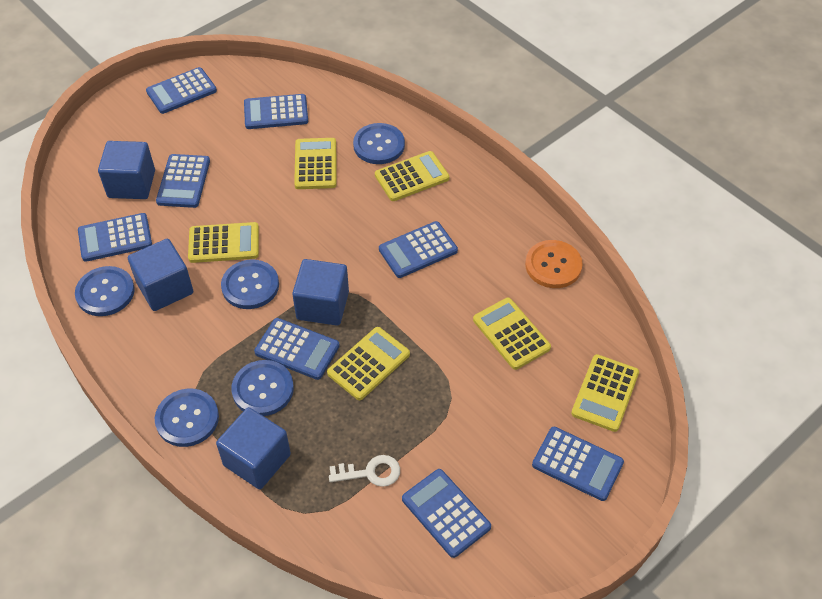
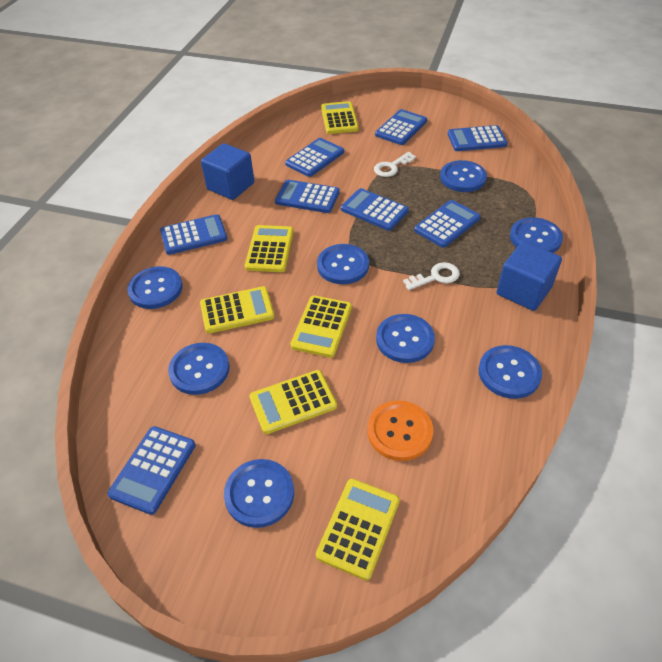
blue button: [75,266,135,316] [155,389,219,447] [221,260,279,309] [231,360,294,416] [353,123,405,164] = 5 -> [127,266,183,309] [168,343,230,395] [224,459,294,528] [317,244,369,284] [376,314,435,363] [440,160,487,192] [479,345,542,399] [510,217,563,253] = 8
blue cube: [98,141,155,199] [128,239,193,311] [216,407,291,490] [292,259,349,326] = 4 -> [201,143,254,200] [497,241,562,311] = 2
white key: [329,455,400,487] = 1 -> [374,152,416,177] [403,262,460,290] = 2

